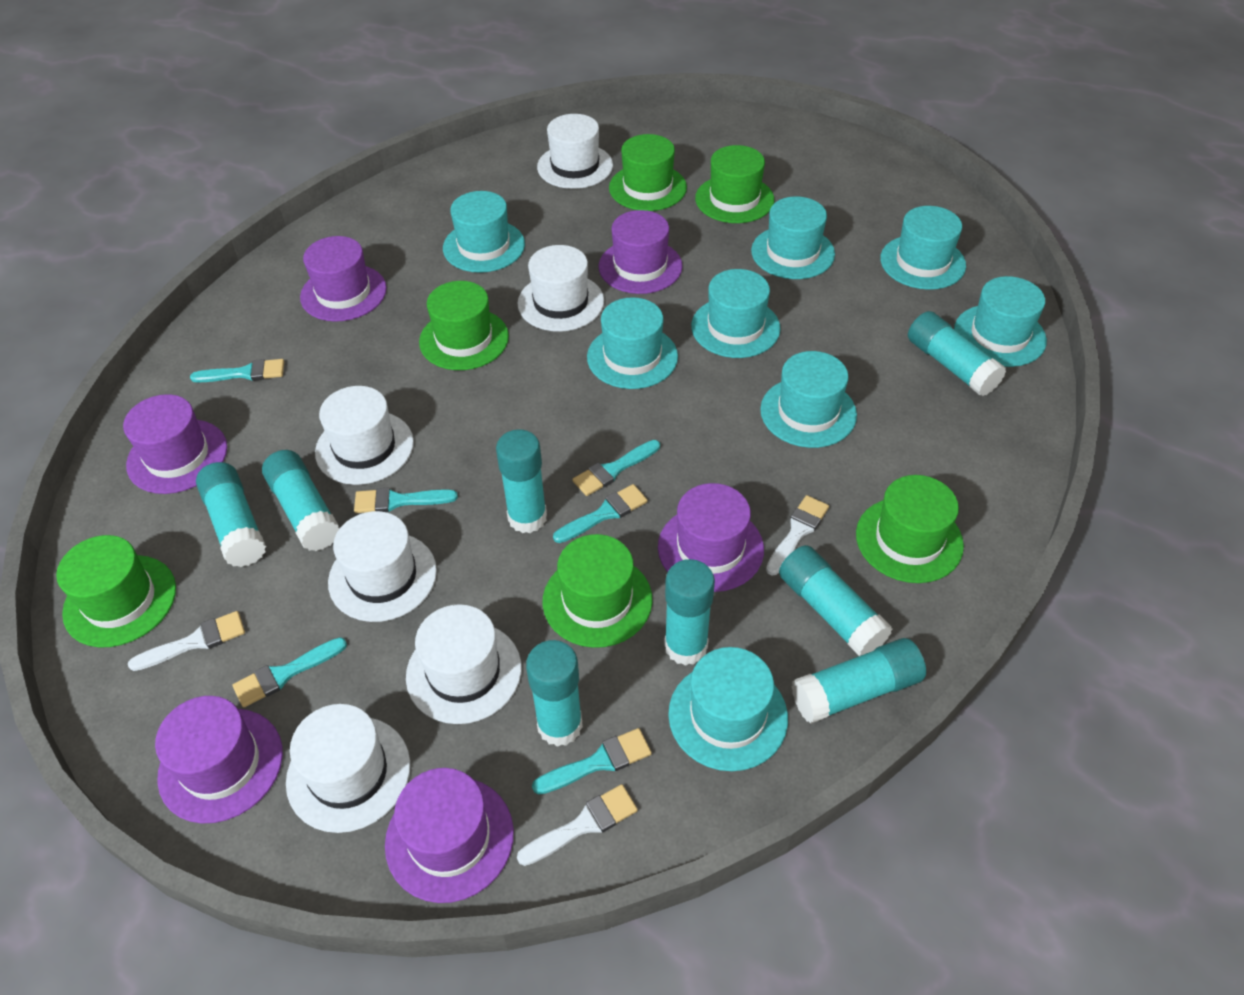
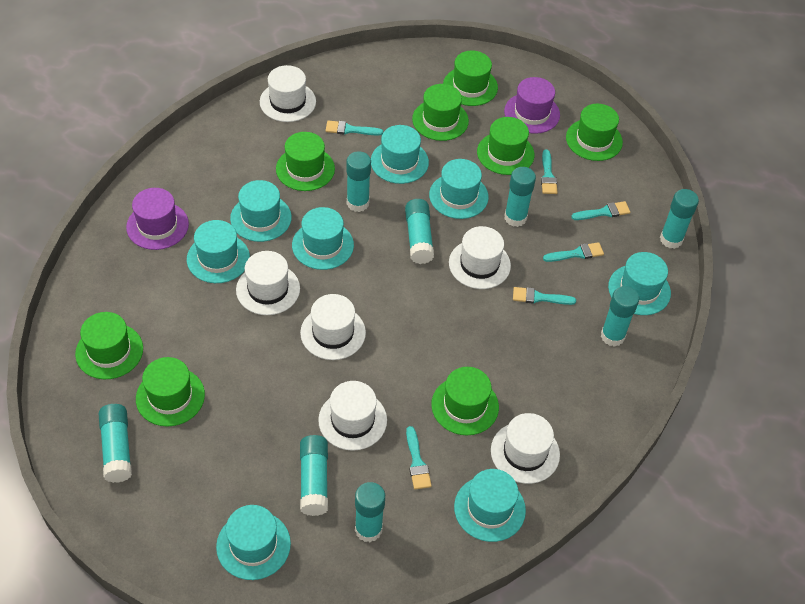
green hat: [56,535,176,647] [419,281,509,370] [543,534,653,648] [609,134,687,211] [695,145,774,223] [856,475,964,583] = 6 -> [75,312,143,379] [136,357,205,427] [276,132,335,191] [412,84,469,141] [431,367,499,435] [443,51,498,106] [477,117,534,175] [566,104,623,161] = 8
purple hat: [123,394,227,494] [155,696,283,824] [300,236,387,322] [385,768,514,903] [599,210,682,294] [658,483,764,592] = 6 -> [126,188,189,250] [504,77,560,134] = 2
white brush: [128,611,245,671] [517,784,638,866] [766,495,829,575] = 3 -> none = 0

